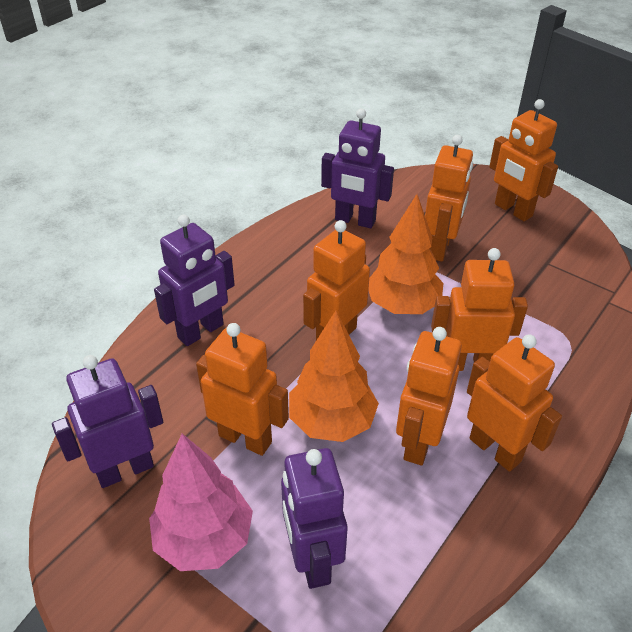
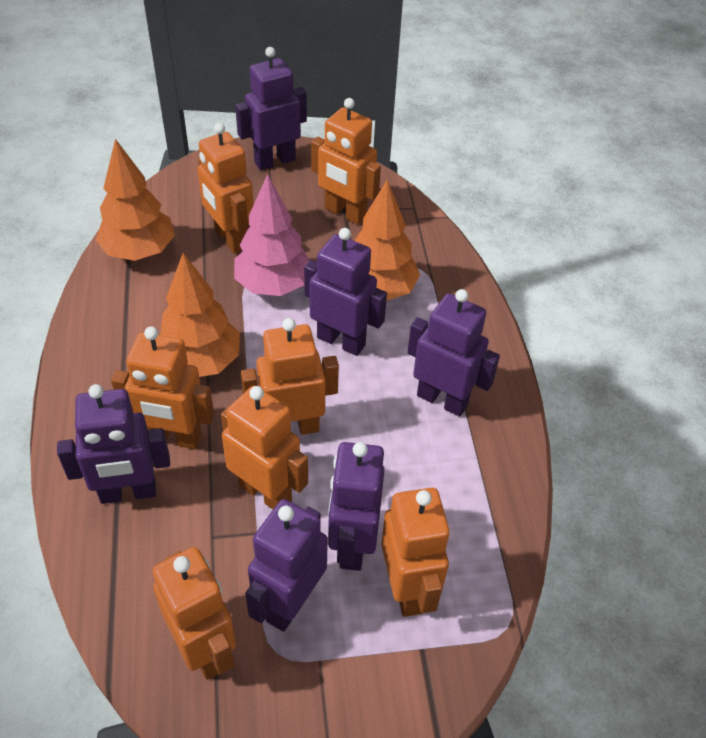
orange tree: [289,311,379,442] [368,194,443,314] = 2 -> [96,139,175,261] [160,253,240,377] [354,179,420,301] = 3
purple robot: [52,355,163,488] [154,215,235,346] [281,448,348,589] [321,108,394,228] = 4 -> [57,384,170,504] [235,47,307,170] [245,499,328,632] [304,228,387,356] [328,442,384,571] [408,289,500,417] = 6

